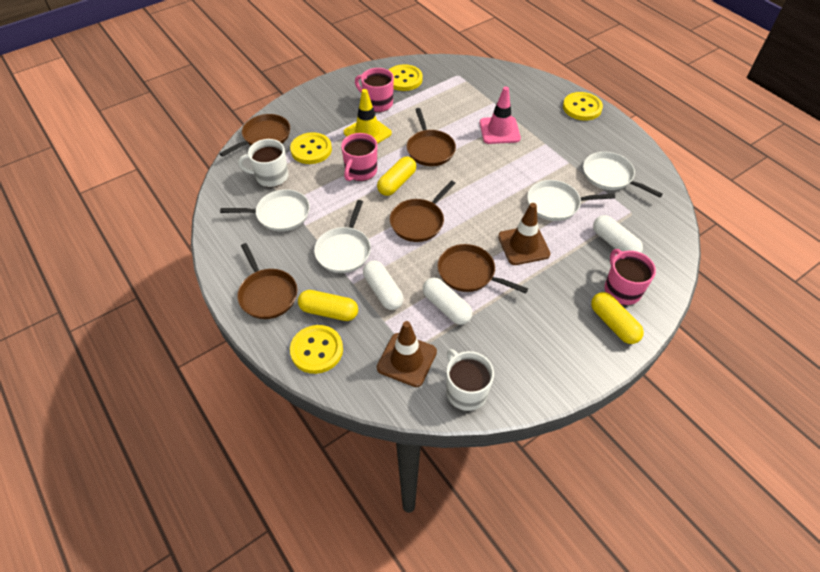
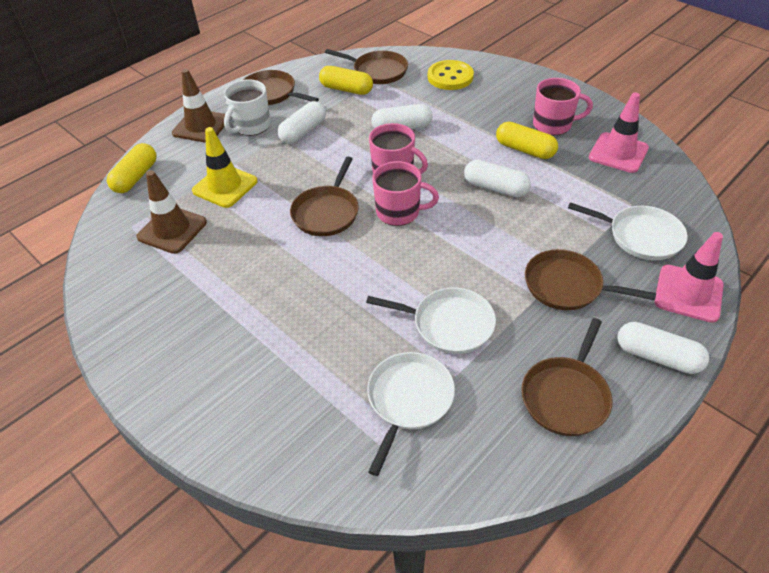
pink traffic cone: [480,87,521,144] = 1 -> [589,93,649,173] [654,232,724,323] = 2
white capsule: [363,261,404,310] [423,278,472,325] [593,215,643,253] = 3 -> [278,101,326,144] [371,104,433,129] [464,160,531,197] [617,322,709,374] = 4
white mug: [238,139,288,187] [446,349,494,411] = 2 -> [224,79,271,136] = 1
white pan: [220,189,310,232] [314,200,371,273] [527,180,615,221] [583,152,663,198] = 4 -> [366,287,496,354] [367,352,455,476] [568,202,688,260] = 3
yellow button: [290,132,332,164] [290,325,343,374] [389,64,423,91] [563,92,603,121] = 4 -> [428,60,474,90] = 1

